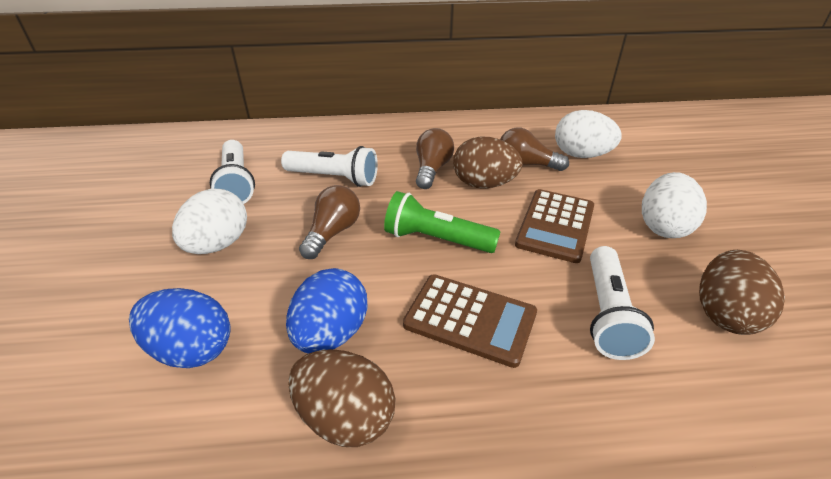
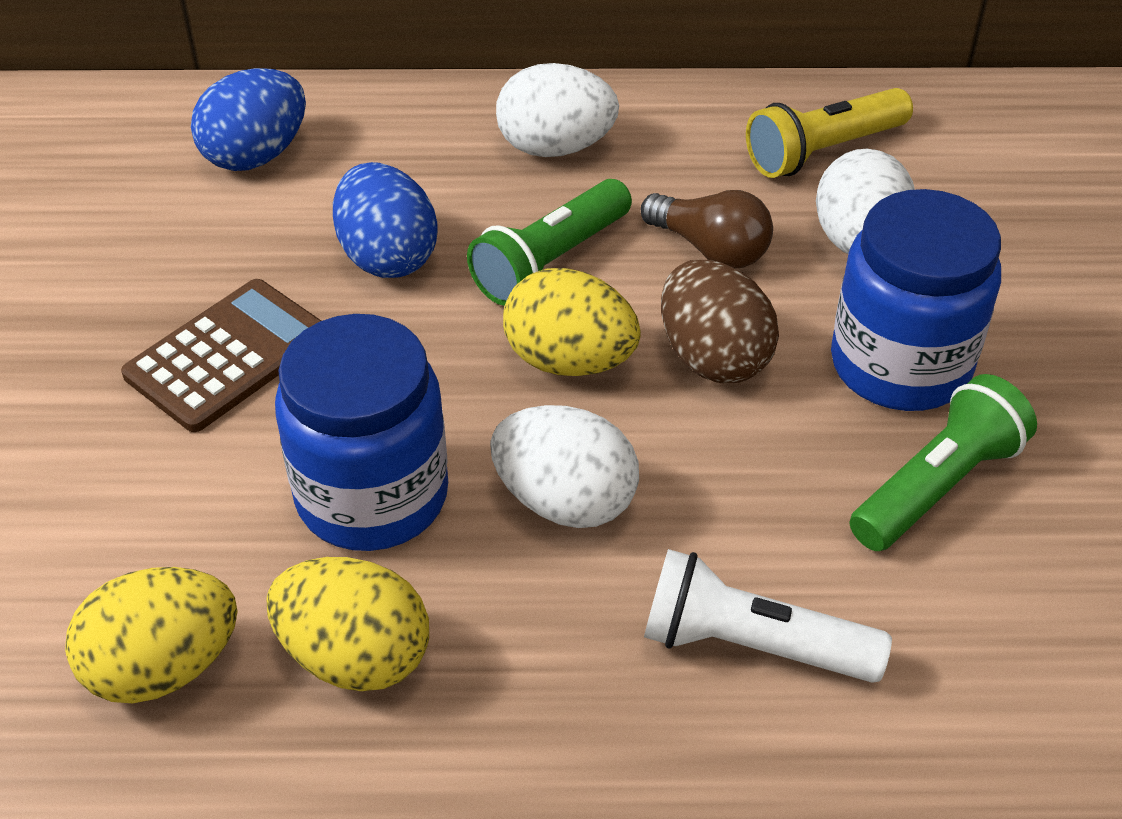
blue jar: none = 0 -> [275,314,448,551] [831,189,1001,411] = 2
brown calculator: [403,274,537,368] [515,189,594,263] = 2 -> [121,279,321,432] = 1
brown egg: [288,349,396,447] [453,137,523,188] [699,250,785,335] = 3 -> [661,260,779,383] = 1
brown light bulb: [299,185,360,259] [416,128,454,189] [500,128,569,171] = 3 -> [641,190,773,269] = 1
green flashlight: [384,191,501,253] = 1 -> [467,179,632,306] [850,374,1037,551] = 2
white flashlight: [210,140,255,204] [281,146,378,187] [590,246,655,360] = 3 -> [644,549,892,683] = 1
yellow egg: none = 0 -> [65,567,238,703] [267,557,429,691] [503,268,641,376] = 3
yellow flashlight: none = 0 -> [746,88,913,178] = 1

